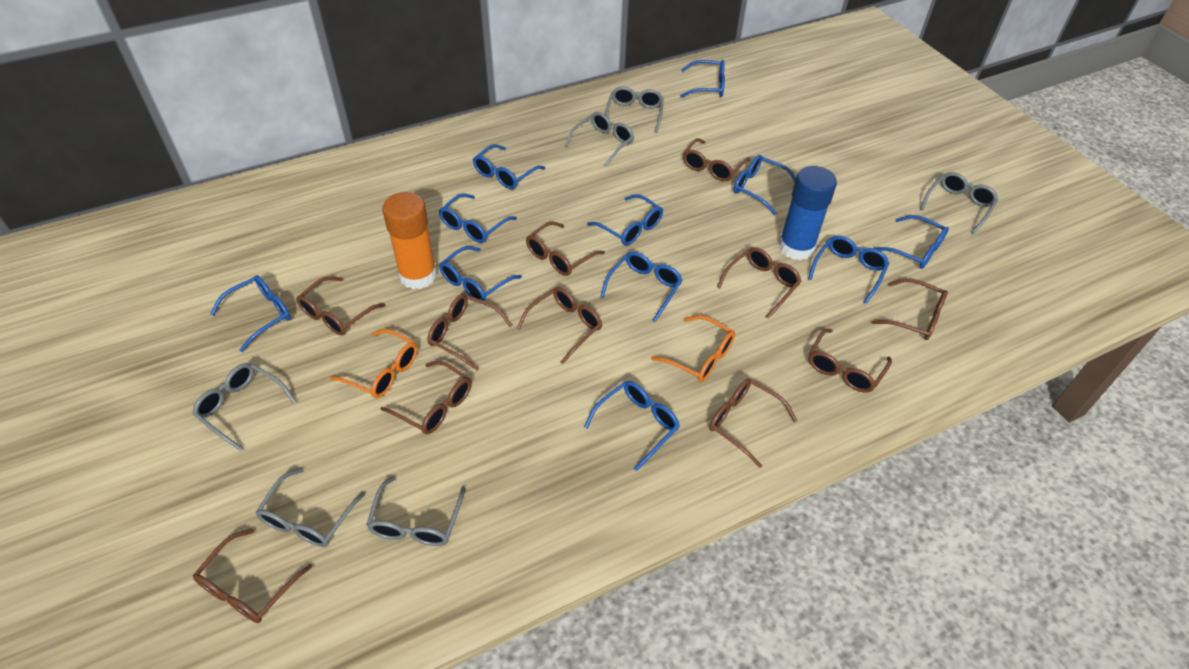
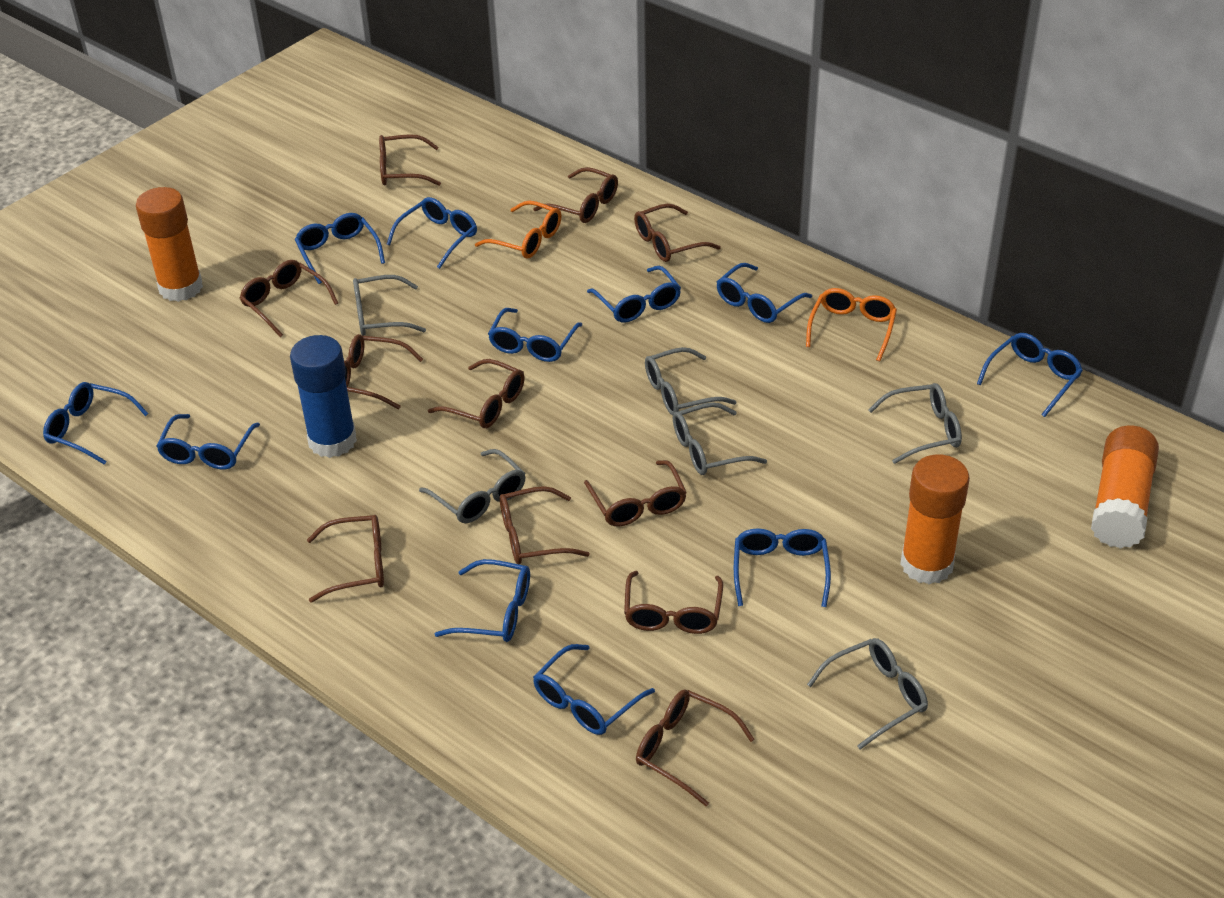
orange glue stick: [382,192,437,289] = 1 -> [136,187,203,302] [900,454,970,584] [1091,425,1159,549] = 3

